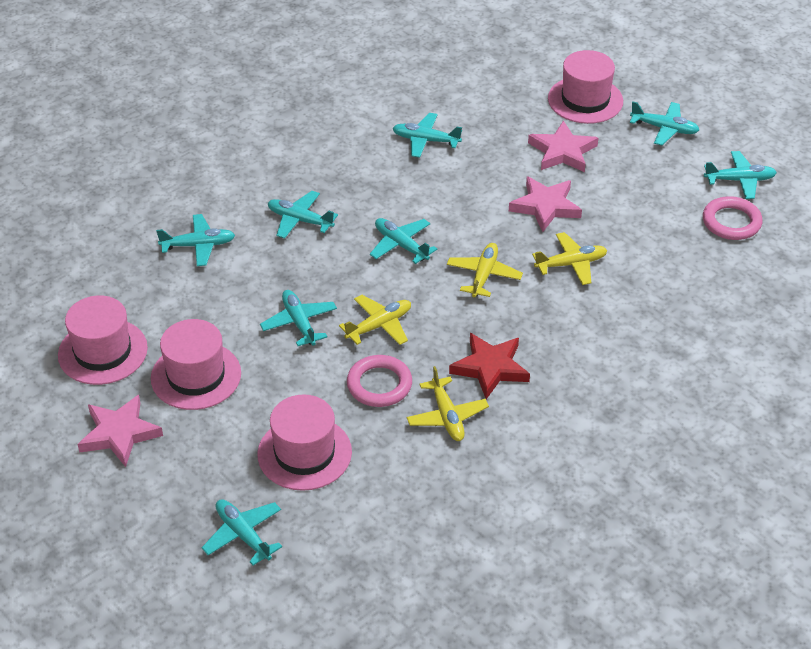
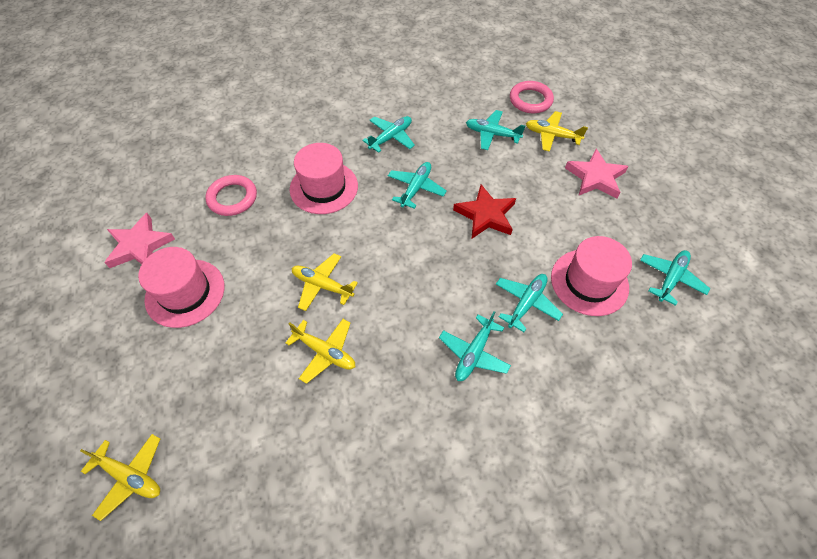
pink hat: [58,295,148,385] [151,319,241,410] [257,394,352,491] [548,50,623,124] = 4 -> [138,247,225,328] [290,143,358,214] [551,236,632,316] = 3
pink star: [78,395,163,467] [509,176,582,232] [528,120,598,172] = 3 -> [104,213,175,268] [565,148,629,199] = 2
turquoise plane: [156,214,235,266] [202,499,282,565] [260,290,337,346] [268,191,338,239] [370,218,437,264] [392,113,462,158] [630,101,699,145] [704,151,777,199] = 8 -> [362,116,415,153] [388,162,447,209] [439,311,511,381] [466,110,525,150] [496,274,563,332] [640,250,710,306] = 6

